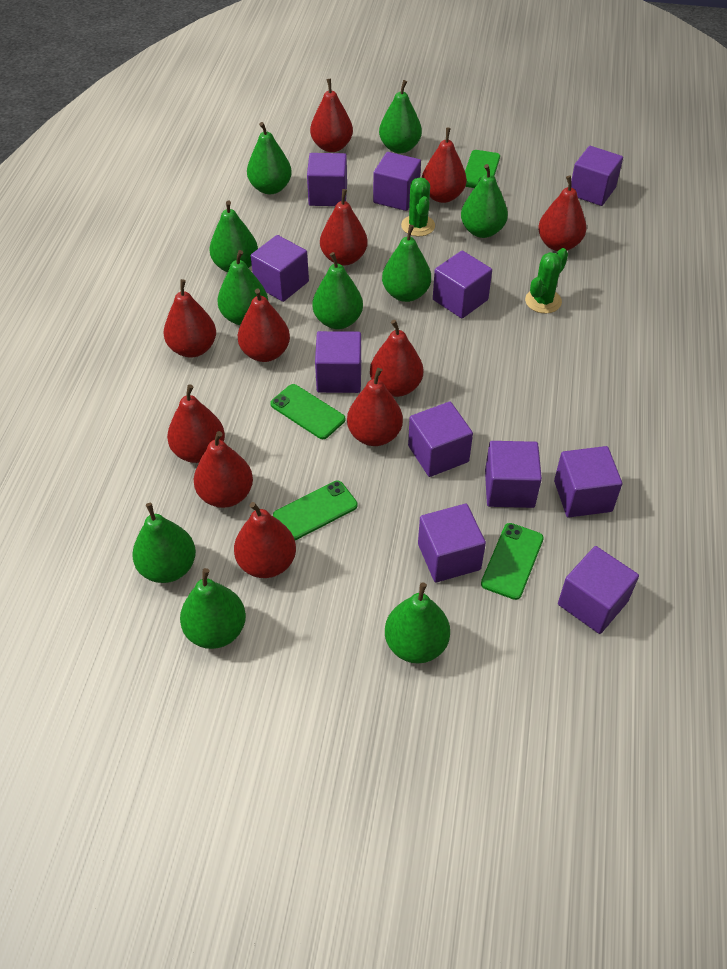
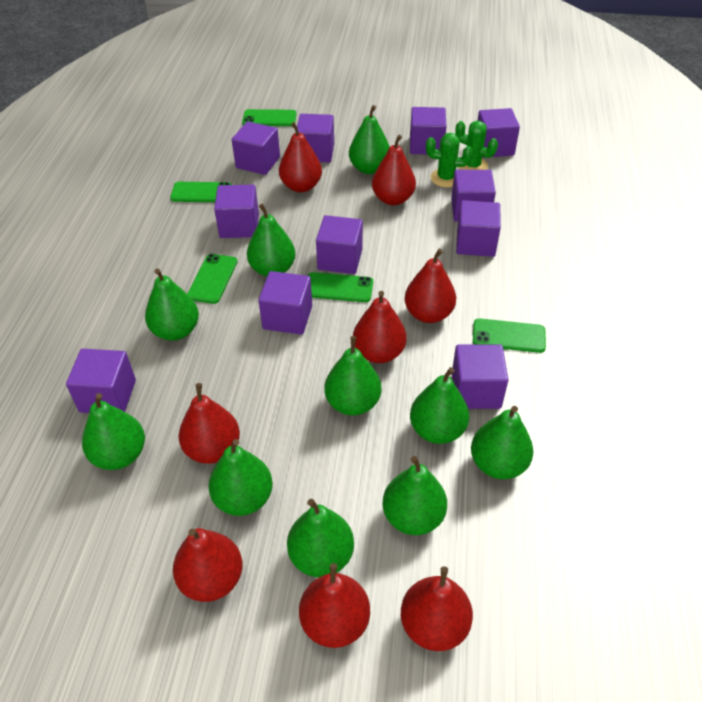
green phone: [270,384,346,439] [273,481,358,540] [465,150,500,188] [481,523,544,600] = 4 -> [170,182,232,202] [187,254,238,304] [242,109,296,126] [308,272,373,302] [473,318,546,353] = 5
red pear: [163,279,216,358] [167,384,225,463] [194,431,253,508] [234,502,296,578] [238,288,290,362] [310,79,353,152] [320,189,368,266] [347,368,403,446] [370,320,423,397] [422,128,467,203] [538,176,586,251] = 11 -> [173,528,243,602] [179,383,240,464] [279,122,322,192] [299,563,370,648] [353,291,407,363] [372,135,416,205] [401,566,473,651] [404,248,456,323] = 8

